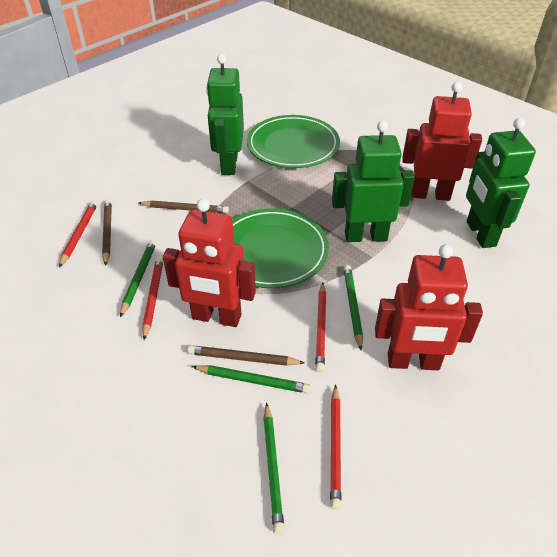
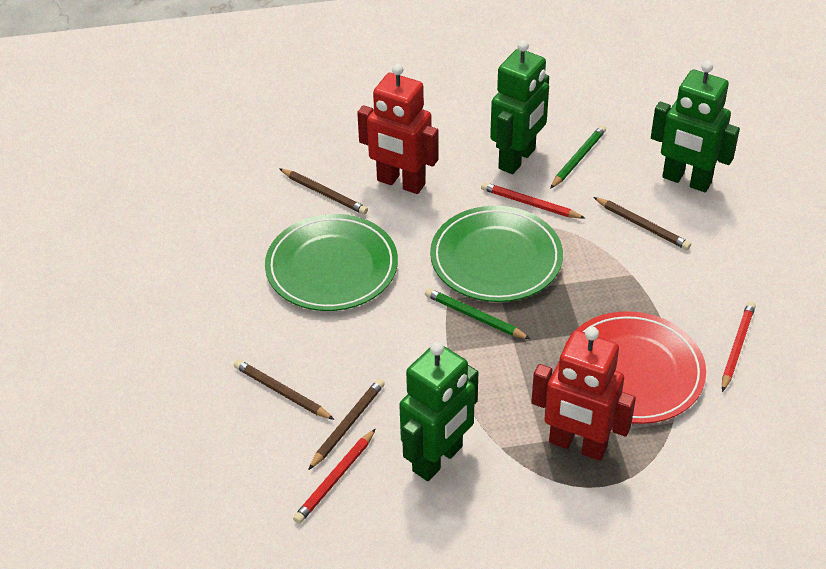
brown pencil: [102,199,112,266] [139,201,229,213] [187,345,304,366] = 3 -> [234,359,335,420] [279,168,368,215] [308,378,385,470] [593,197,691,250] = 4
green pencil: [120,240,156,317] [192,365,311,394] [263,403,284,534] [344,265,363,350] = 4 -> [425,288,530,339] [550,125,606,189] = 2
red pencil: [59,200,98,268] [142,257,163,340] [315,282,326,372] [330,385,341,510] = 4 -> [293,428,376,524] [481,182,586,219] [722,301,756,392] = 3
red plate: none = 0 -> [565,311,706,424] = 1
red robot: [163,199,256,327] [375,244,483,370] [402,82,482,201] = 3 -> [357,64,438,194] [531,327,636,461] = 2

